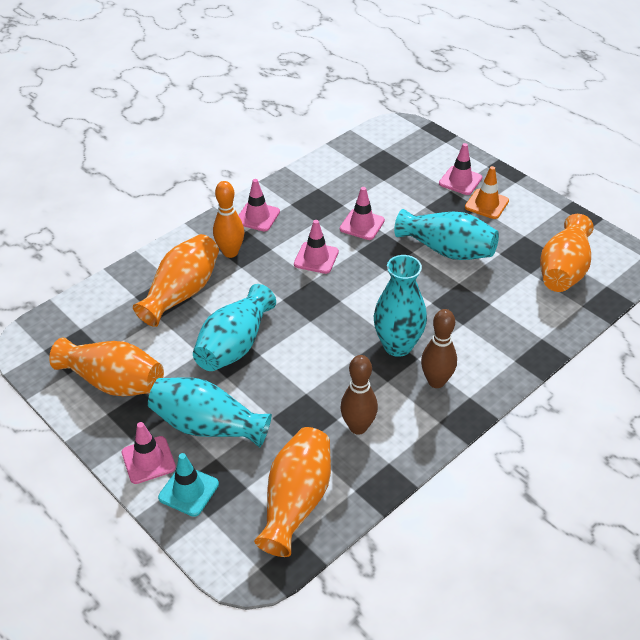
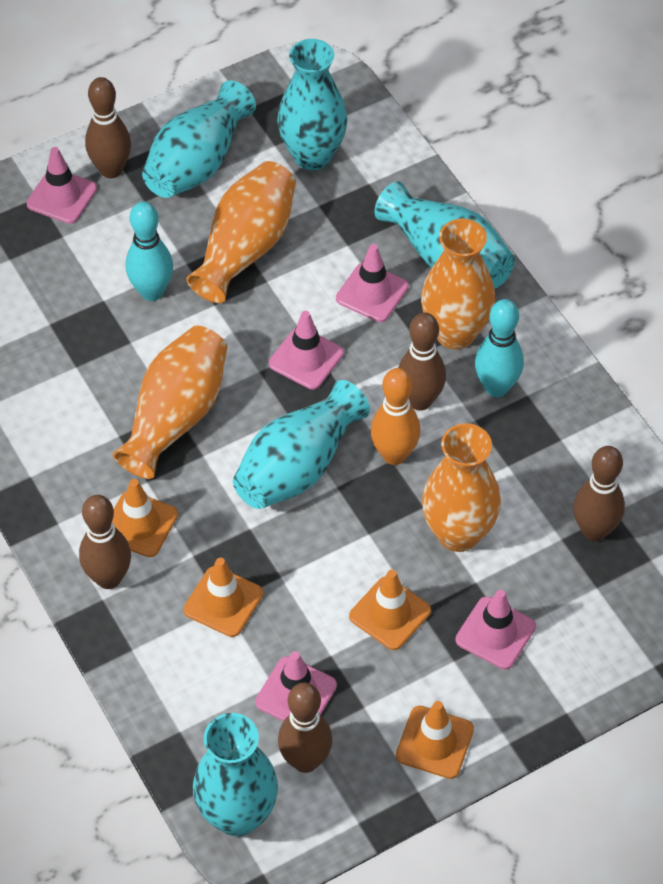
brown bowling pin: [340,355,378,435] [421,309,457,388] = 2 -> [79,495,131,589] [85,77,131,178] [278,683,332,773] [398,312,446,411] [573,446,625,541] = 5
orange traffic cone: [465,166,509,219] = 1 -> [112,479,178,557] [183,558,263,637] [349,570,431,650] [396,701,474,779] = 4
turquoise bowling pin: none = 0 -> [126,201,173,301] [475,299,524,397] = 2
turquoise traffic cone: [158,453,219,517] = 1 -> none = 0
turquoise vase: [148,377,272,448] [193,284,276,371] [374,255,427,357] [394,209,499,260] = 4 -> [142,81,256,198] [193,713,278,836] [233,380,370,509] [277,39,348,170] [374,181,515,289] = 5

